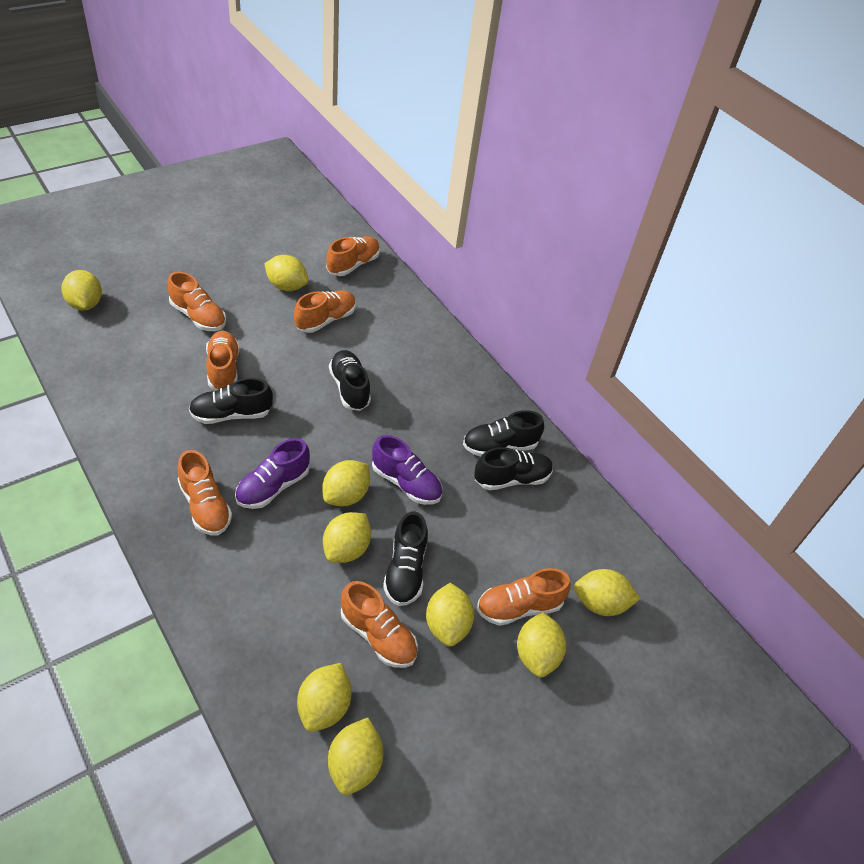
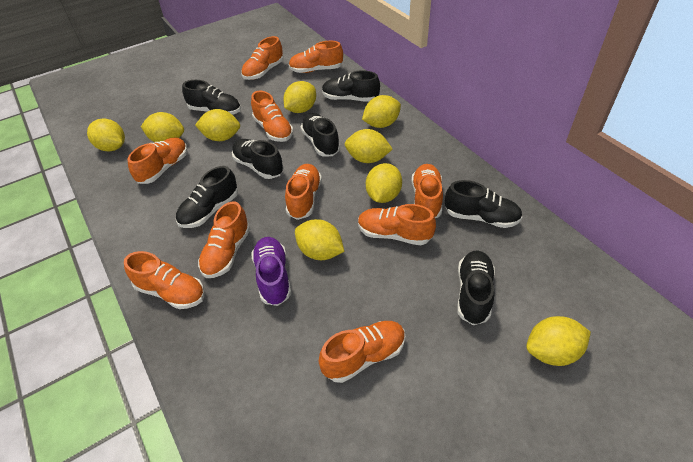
black shoe: [189,378,273,424] [329,350,371,411] [383,511,428,606] [463,410,544,457] [474,447,553,490] = 5 -> [176,166,238,228] [182,80,241,115] [232,139,284,179] [301,113,340,156] [322,70,380,102] [445,180,522,228] [457,250,495,325] = 7
orange shoe: [167,272,226,331] [178,450,232,535] [206,331,240,390] [294,290,356,333] [326,236,380,276] [341,581,418,668] [477,568,571,626] = 7 -> [124,251,205,309] [127,137,187,184] [198,202,250,278] [241,36,284,80] [251,91,293,142] [285,164,322,220] [289,41,343,73] [319,321,406,383] [358,204,436,245] [412,164,443,218] = 10
purple shoe: [235,438,310,509] [372,435,442,505] = 2 -> [251,237,291,306] = 1

